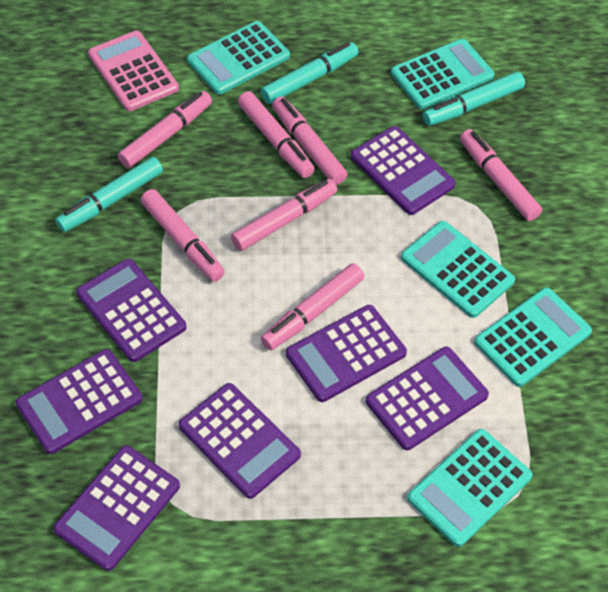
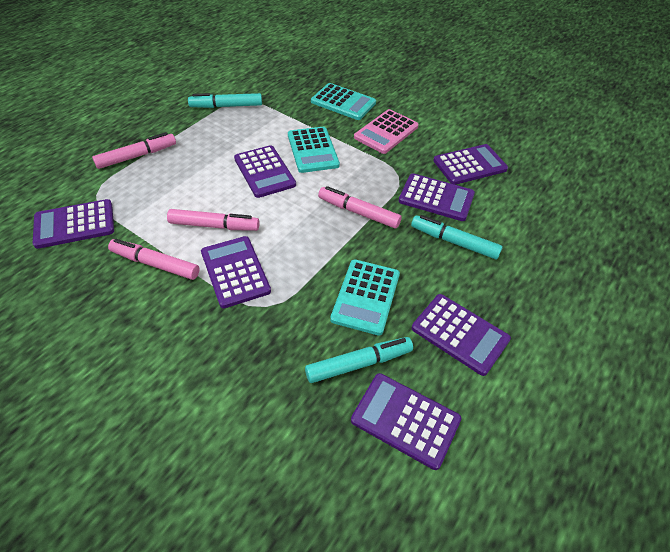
pink marker: [118,91,212,168] [141,189,225,282] [231,179,337,251] [238,91,315,178] [261,263,364,350] [272,97,348,185] [460,129,542,221] = 7 -> [92,132,176,169] [108,239,200,280] [167,209,260,231] [318,186,402,229] = 4
turquoise calculator: [187,21,290,95] [391,39,494,109] [401,221,515,318] [407,429,533,547] [474,287,592,387] = 5 -> [288,127,340,173] [311,83,376,120] [330,259,400,336] = 3

